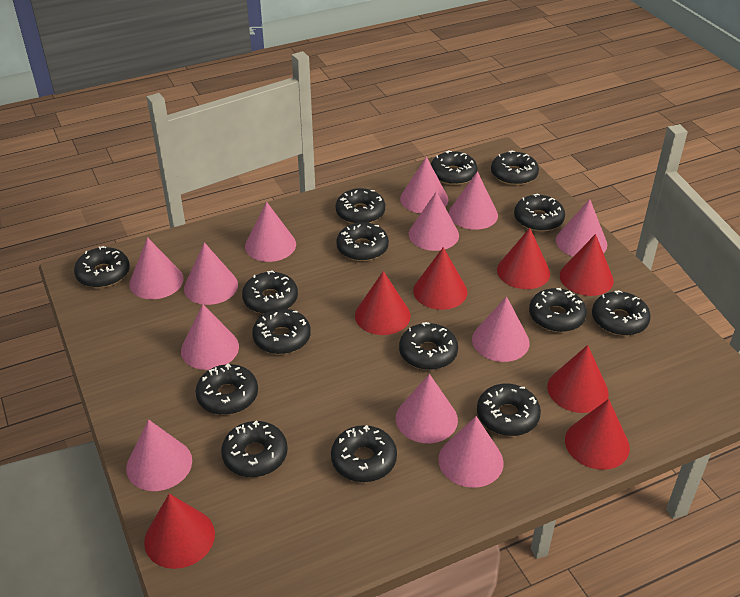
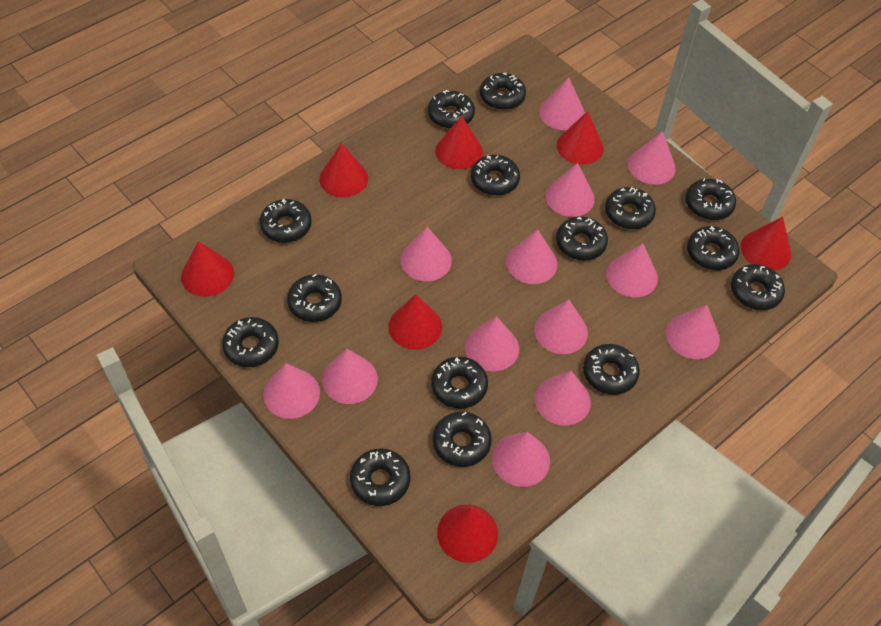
pink cone: [126,419,192,491] [129,237,184,299] [181,304,239,370] [184,242,238,305] [245,202,296,262] [396,374,458,443] [400,157,448,214] [409,191,459,251] [438,416,504,488] [449,171,498,230] [472,296,529,362] [556,199,607,257] = 12 -> [263,363,320,419] [322,349,378,404] [400,227,452,281] [465,316,519,372] [492,432,550,487] [506,230,557,284] [534,299,588,354] [535,371,591,426] [539,77,585,130] [546,163,594,217] [606,243,658,298] [628,131,676,185] [666,305,720,359] = 13

